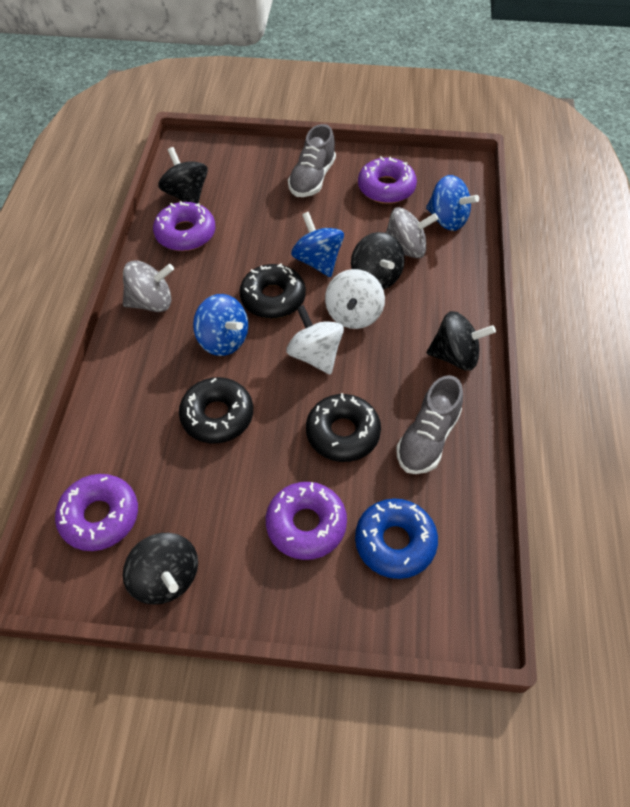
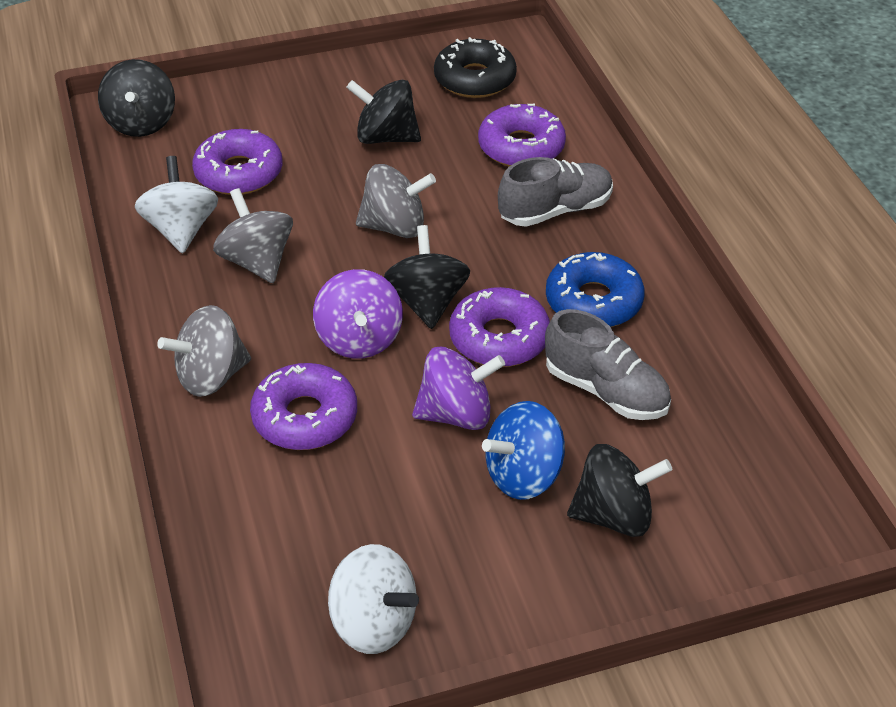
black donut: [179,377,253,444] [239,263,306,319] [306,393,381,462] = 3 -> [434,37,517,98] = 1
blue spinning top: [193,294,248,356] [291,212,344,277] [426,175,479,231] = 3 -> [482,401,565,500] = 1
grey spinning top: [123,260,174,312] [386,207,439,258] = 2 -> [157,305,251,397] [213,188,293,283] [356,164,436,238] = 3
purple spinning top: none = 0 -> [313,269,403,359] [412,347,505,430] = 2

